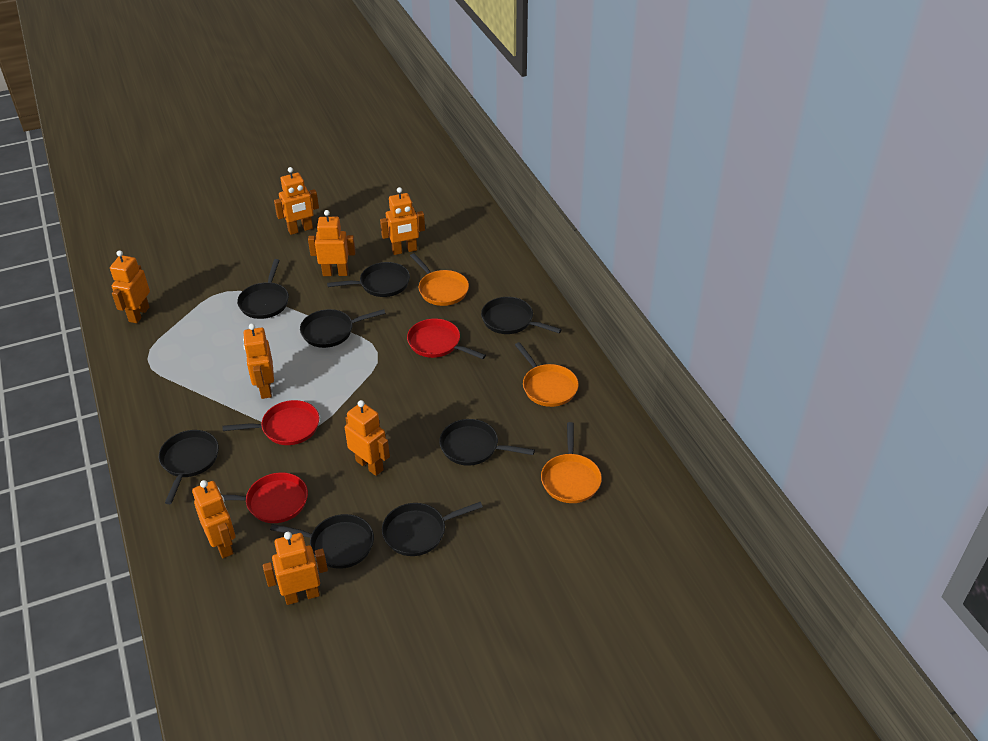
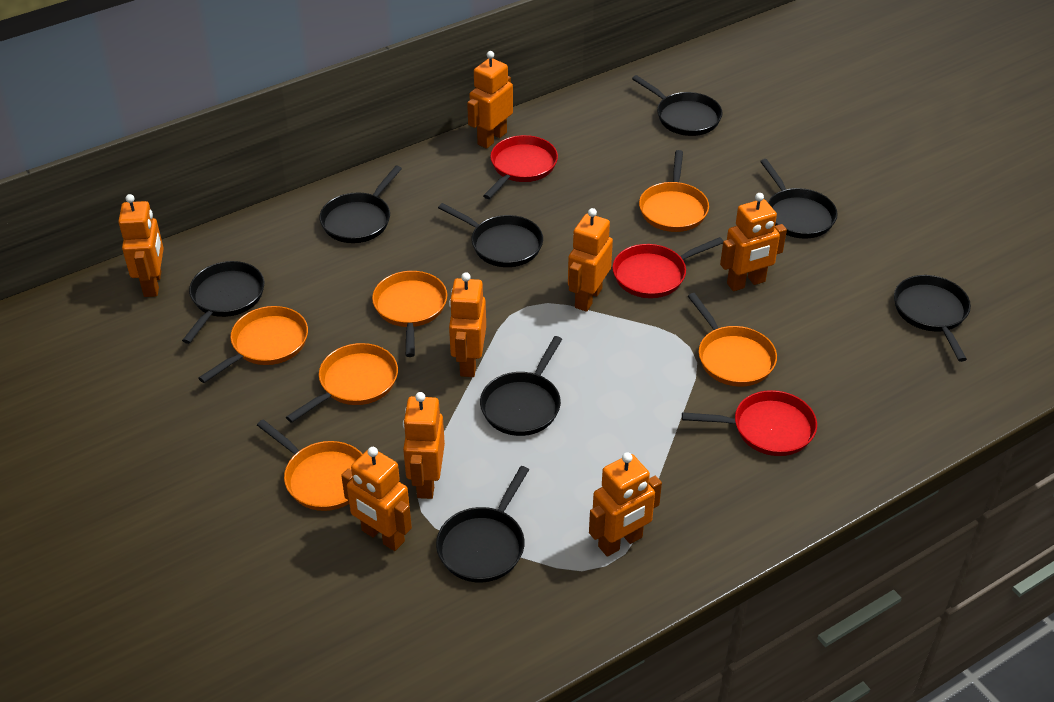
orange pan: [410,253,469,306] [515,342,579,407] [541,422,602,503] = 3 -> [198,306,308,383] [257,420,362,511] [286,343,398,423] [372,271,447,357] [639,150,709,232] [688,293,777,387] = 6

